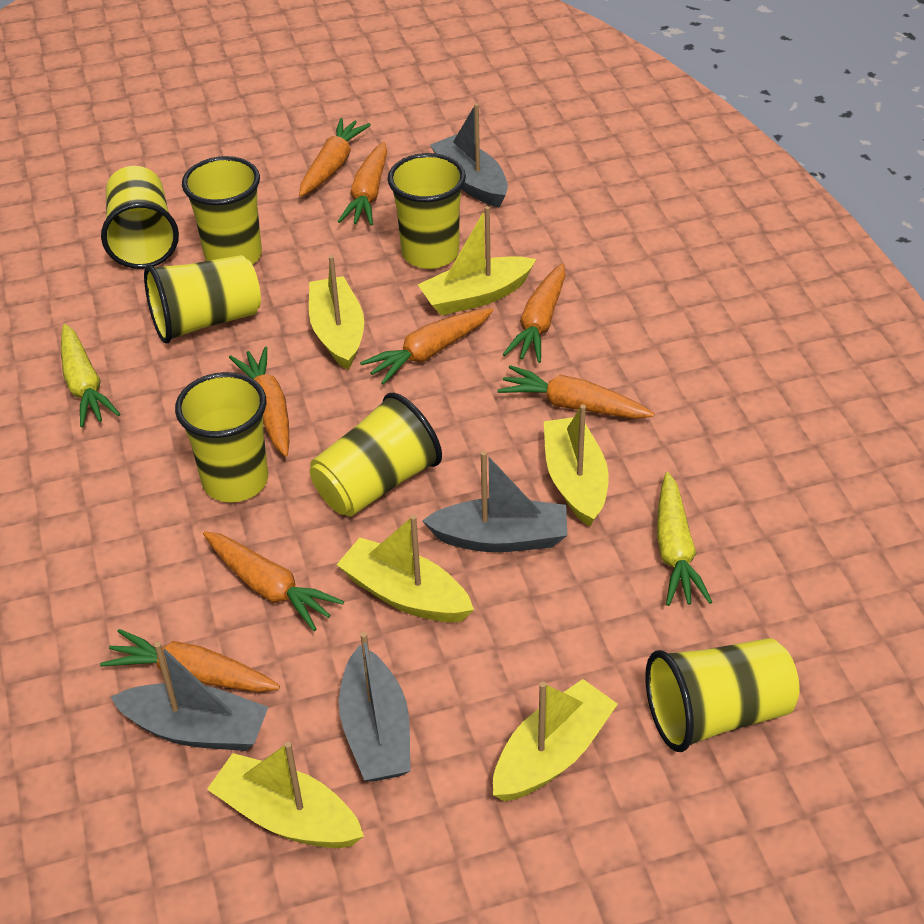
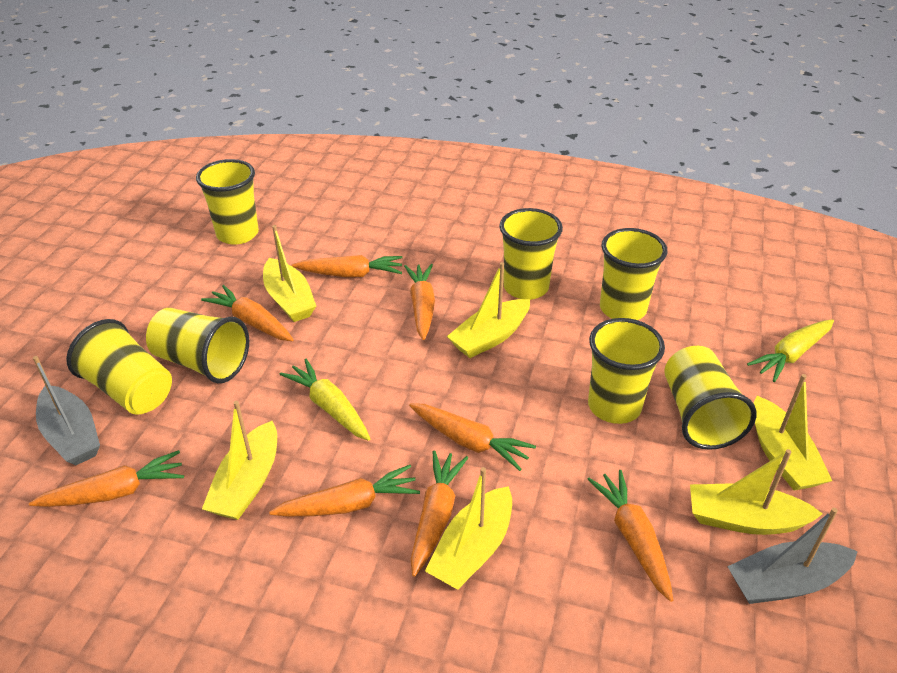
grey boat: [111,642,268,751] [339,632,411,782] [422,451,567,552] [430,103,508,207] = 4 -> [33,356,100,465] [727,508,858,604] = 2

